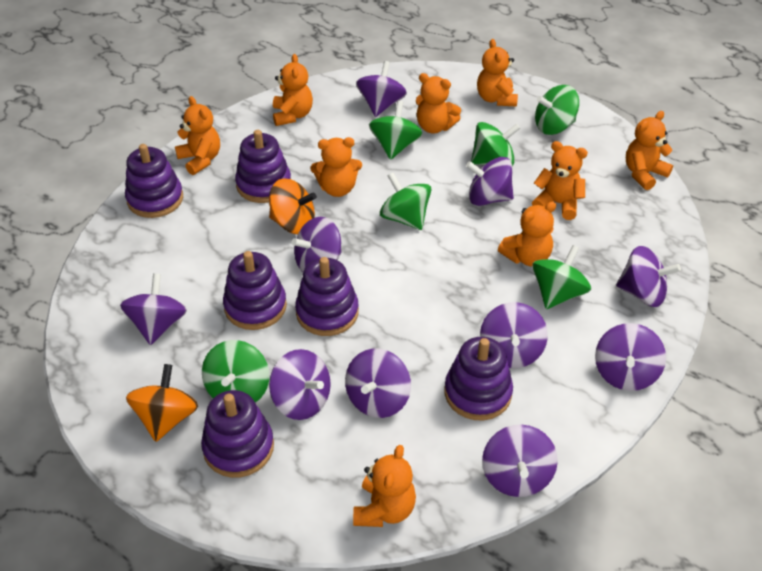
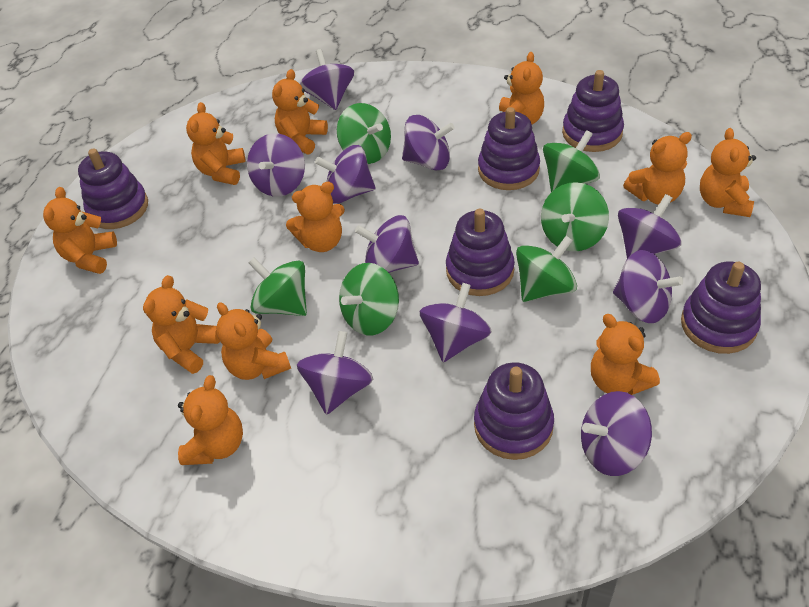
orange spinning top: [126,364,198,442] [269,179,317,234] = 2 -> none = 0
orange teddy bear: [175,96,220,175] [273,54,313,126] [310,137,362,197] [353,445,416,527] [416,73,461,133] [477,39,518,107] [498,201,556,266] [532,141,588,220] [626,111,673,190] = 9 -> [43,187,117,274] [143,275,220,374] [178,375,243,465] [186,102,246,185] [216,302,291,380] [272,69,328,154] [286,182,345,252] [499,52,544,124] [591,314,660,395] [623,132,692,205] [700,128,756,217] = 11

